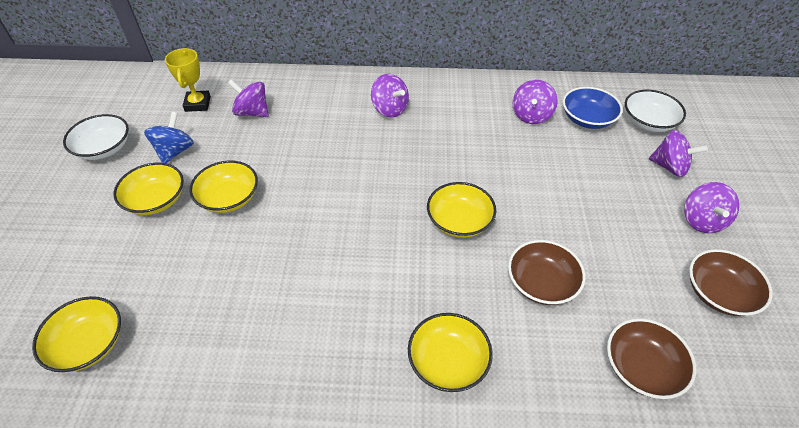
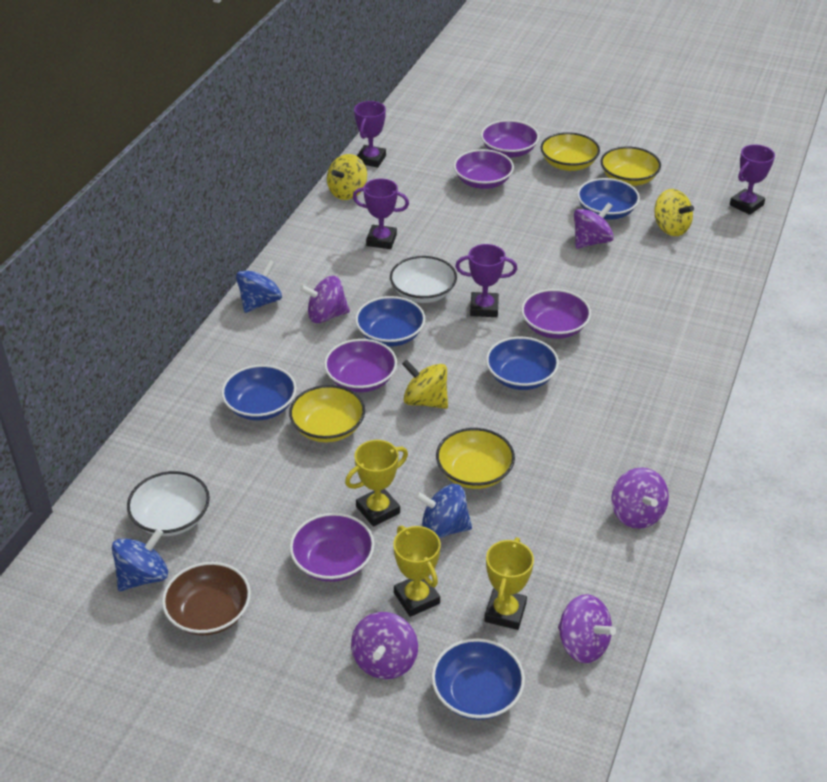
blue bowl: [563,87,623,129] = 1 -> [221,365,297,420] [355,296,425,347] [431,638,525,720] [486,337,559,390] [577,178,640,220] = 5
blue spinning top: [144,112,194,163] = 1 -> [112,528,168,591] [236,260,282,313] [415,484,472,538] = 3
brown bowl: [508,240,585,305] [607,318,696,399] [689,249,773,316] = 3 -> [162,562,251,636] = 1
purple bowl: none = 0 -> [290,513,375,582] [324,339,397,393] [453,149,514,189] [481,120,539,158] [521,289,591,339] = 5
purple trophy: none = 0 -> [353,179,409,249] [354,101,386,168] [455,244,517,317] [730,145,775,215] = 4
yellow bowl: [32,296,121,372] [113,163,184,215] [189,161,258,213] [408,313,493,392] [427,182,496,238] = 5 -> [289,385,365,443] [436,428,515,489] [540,132,600,171] [600,147,661,186] = 4
yellow spinning top: none = 0 -> [327,154,367,200] [402,360,448,409] [654,189,694,236] = 3
yellow trophy: [165,48,211,112] = 1 -> [345,440,408,527] [393,526,441,617] [484,537,534,630] = 3

